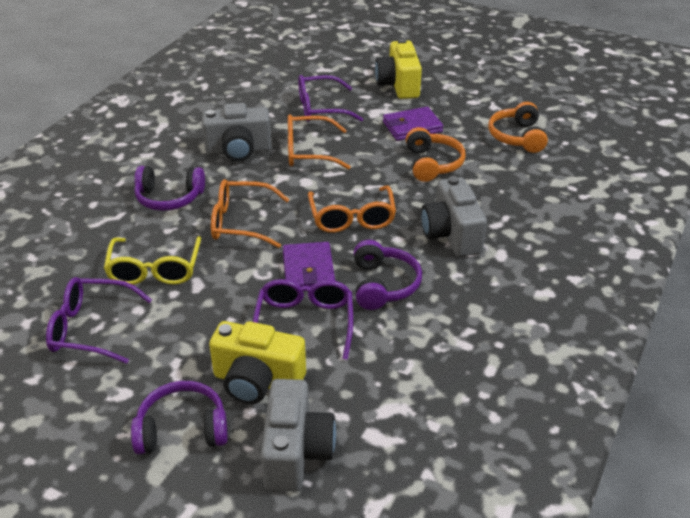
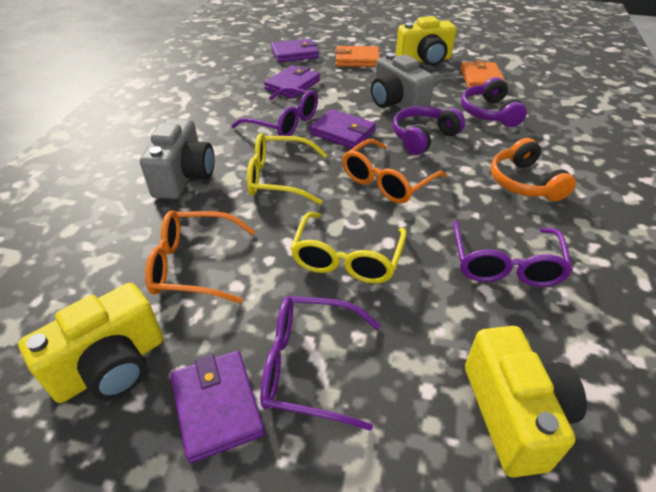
grey camera: [202,103,271,161] [260,379,336,492] [421,176,487,257] = 3 -> [140,118,215,199] [371,53,435,110] = 2
orange glasses: [211,179,290,248] [288,114,351,170] [308,186,396,233] = 3 -> [145,210,255,303] [342,139,447,204] = 2
orange headphones: [406,127,466,182] [488,102,548,153] = 2 -> [491,138,576,202] = 1
orange wallet: none = 0 -> [335,46,380,67] [460,60,506,88] = 2
purple headphones: [131,381,228,454] [134,166,205,211] [354,240,422,310] = 3 -> [392,106,465,155] [461,77,527,127] = 2
purple wallet: [283,242,335,287] [383,107,443,141] = 2 -> [171,351,265,463] [264,65,320,98] [271,39,319,62] [309,109,376,148] = 4
yellow camera: [209,321,306,404] [375,38,422,99] = 2 -> [18,283,163,403] [396,16,456,66] [465,326,587,478] = 3
yellow glasses: [104,236,201,285] = 1 -> [247,133,327,205] [290,212,407,284] = 2

